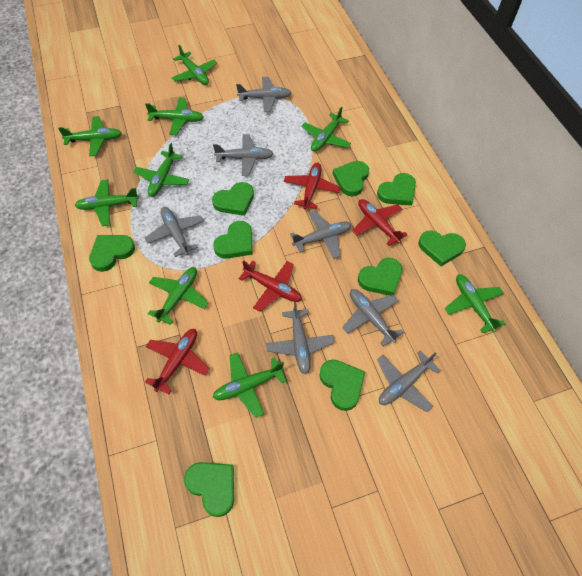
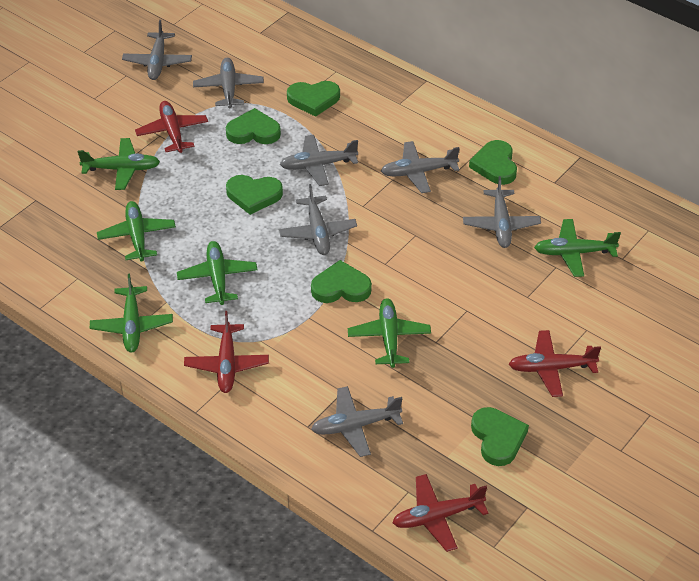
green heart: [89,235,135,272] [184,462,234,517] [212,182,254,216] [213,221,253,259] [319,359,365,411] [333,161,369,196] [358,258,402,296] [377,173,416,206] [418,230,466,266] = 9 -> [226,108,281,144] [226,175,283,215] [287,81,340,117] [311,260,372,303] [469,140,517,185] [471,407,529,466] = 6
green plane: [58,116,122,156] [74,179,139,226] [134,143,189,197] [145,97,204,135] [148,267,209,325] [172,45,217,85] [213,352,286,418] [301,107,351,152] [444,274,505,333] = 9 -> [78,138,160,190] [90,274,173,353] [97,201,176,262] [177,241,257,305] [348,298,431,368] [534,219,621,277] = 6

